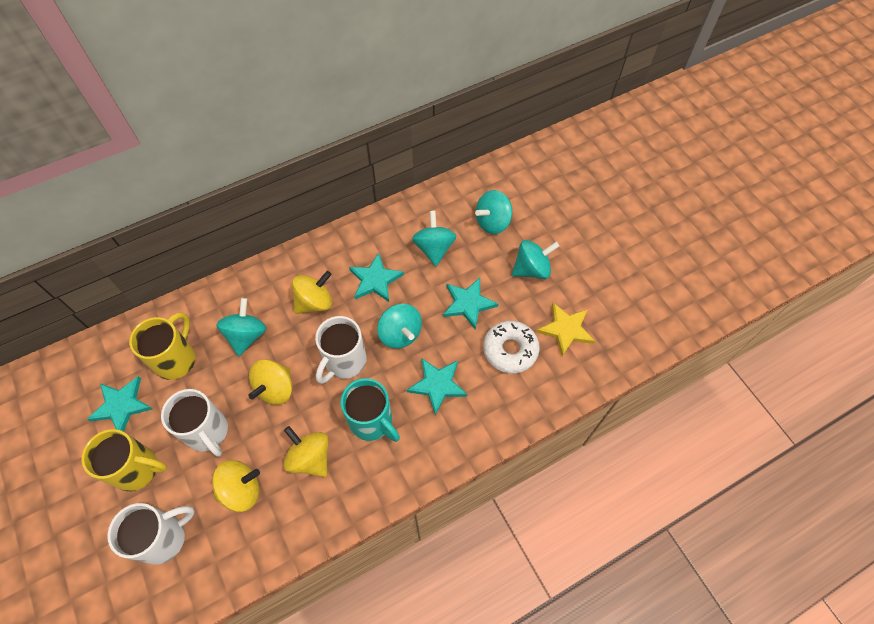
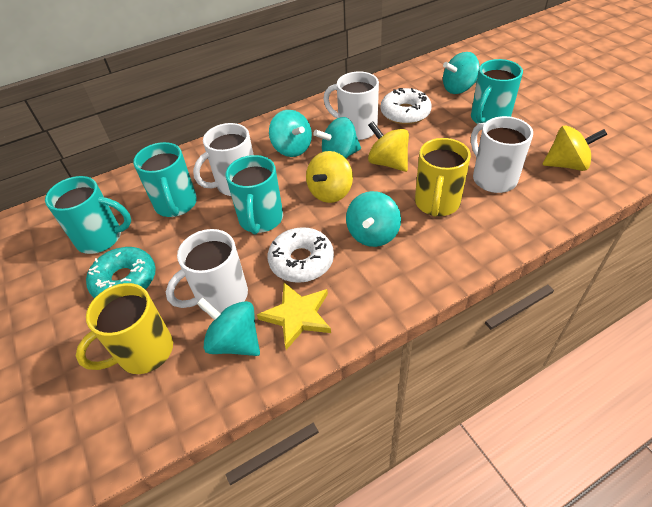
turquoise donut: none = 0 -> [86,247,156,298] = 1
turquoise mug: [340,378,400,442] = 1 -> [45,176,131,254] [133,142,197,217] [226,155,283,234] [471,59,523,124] = 4
turquoise star: [87,376,152,432] [349,253,404,302] [407,358,467,415] [443,278,498,330] = 4 -> none = 0
white donut: [483,321,540,373] = 1 -> [268,227,334,283] [381,88,432,125] = 2
white mug: [108,503,195,565] [161,389,228,457] [315,316,367,384] = 3 -> [166,229,248,313] [193,123,254,196] [323,72,379,140] [471,116,533,193] = 4
yellow spinning top: [212,460,260,512] [248,359,292,405] [283,426,329,477] [292,271,332,314] = 4 -> [306,151,353,203] [368,121,409,172] [542,126,607,171] = 3

